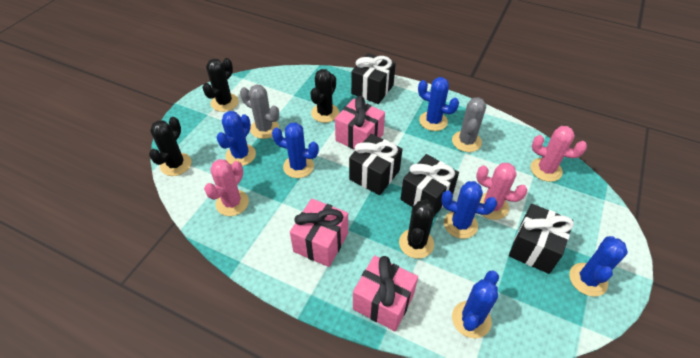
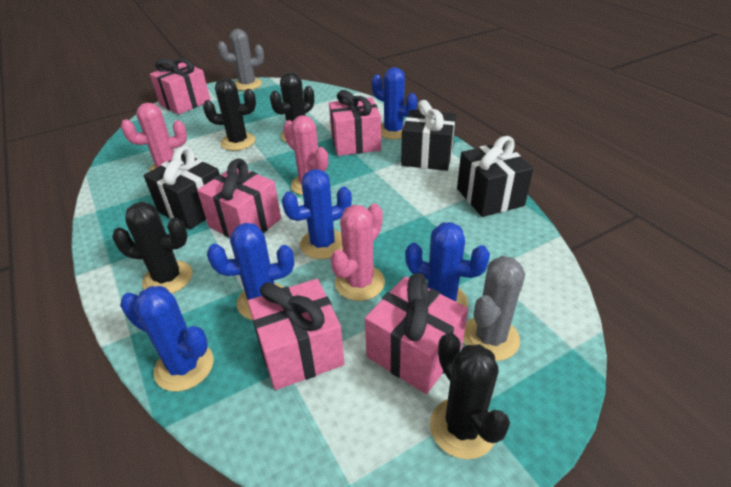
black gift: [349,134,402,195] [351,53,396,104] [400,154,459,216] [509,204,574,274] = 4 -> [144,146,220,230] [401,100,456,171] [457,136,533,217] = 3
blue cactus: [216,111,256,166] [272,122,319,178] [418,77,459,131] [441,181,497,239] [452,271,499,339] [569,236,628,297] = 6 -> [120,286,213,392] [207,223,294,320] [282,169,352,259] [372,67,417,139] [405,222,490,307] = 5
pink gift: [290,198,348,267] [335,96,385,150] [353,255,418,331] = 3 -> [150,58,211,114] [197,158,281,238] [248,279,345,390] [329,90,381,156] [365,273,468,394] = 5

